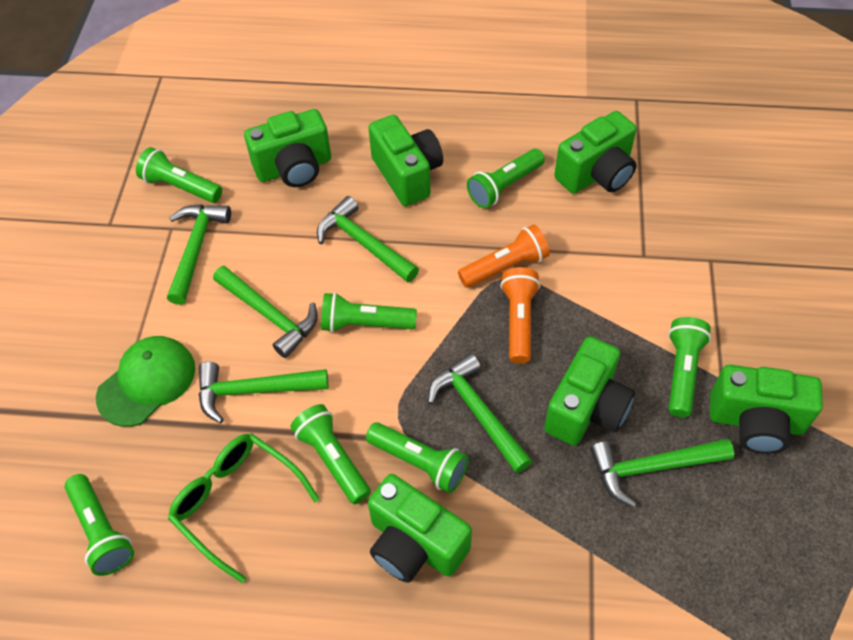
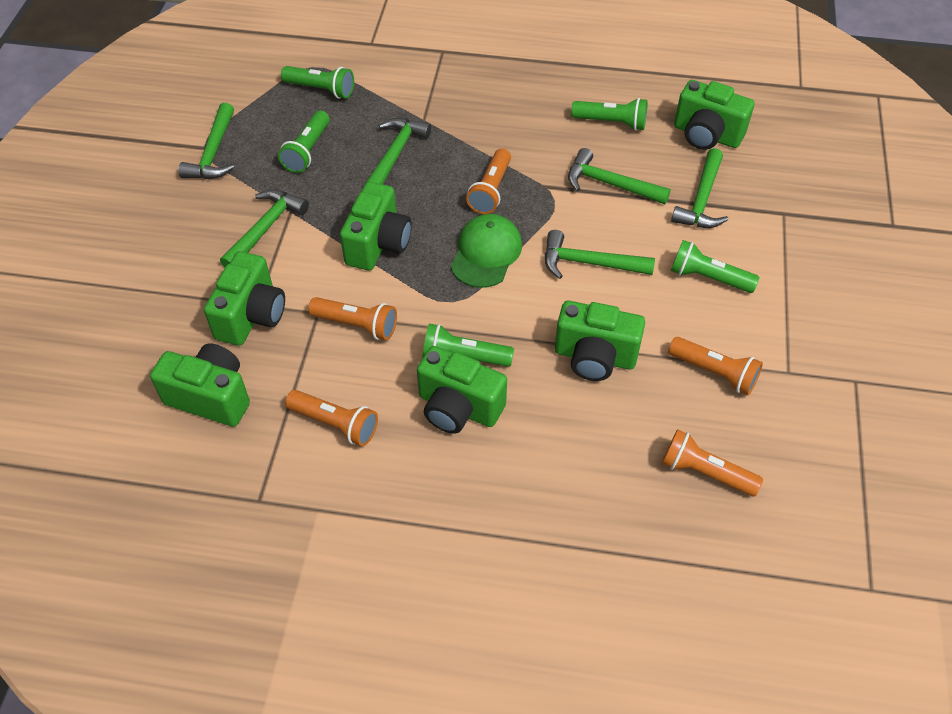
green flashlight: [64,474,134,576] [136,147,222,203] [291,404,371,504] [321,292,417,332] [366,422,468,493] [467,149,545,208] [668,317,711,417] = 7 -> [278,110,330,173] [281,66,354,99] [422,324,514,367] [571,98,648,131] [671,240,760,293] = 5
green glasses: [168,434,320,583] = 1 -> none = 0
orange flashlight: [458,224,550,287] [500,267,540,364] = 2 -> [285,390,378,446] [308,297,397,340] [466,148,511,214] [662,429,763,496] [668,337,763,395] = 5

